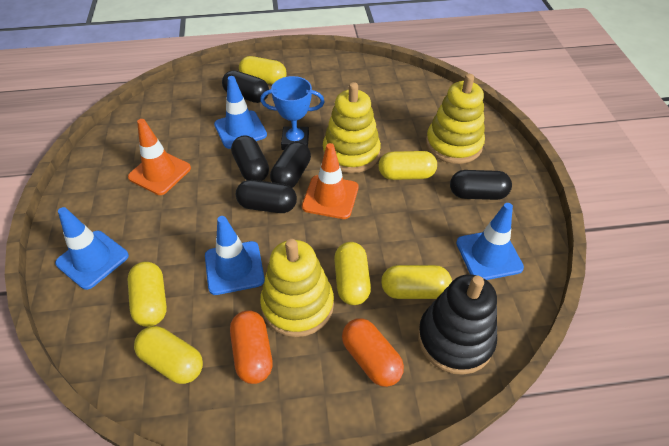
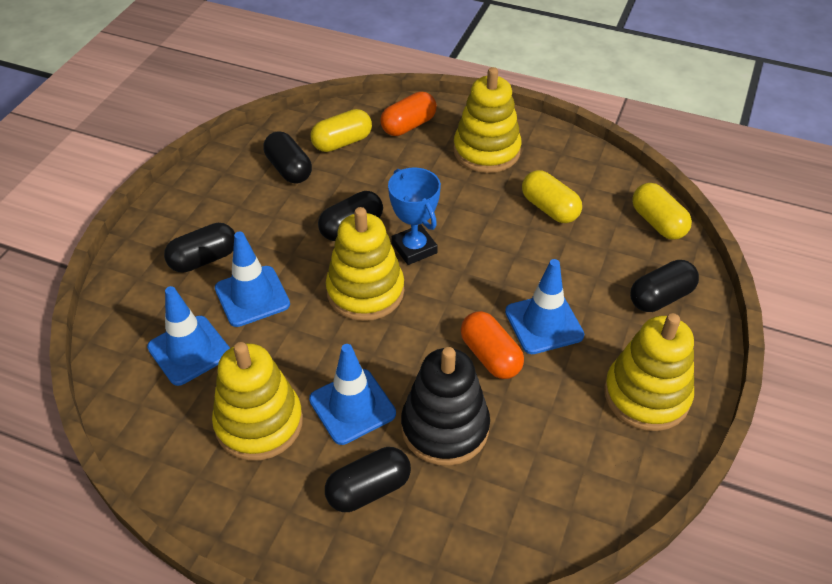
orange traffic cone: [128,119,191,195] [302,143,358,219] = 2 -> none = 0
yellow capsule: [127,262,167,327] [134,326,203,384] [239,56,287,85] [334,242,371,305] [378,151,437,180] [381,265,452,299] = 6 -> [311,109,372,152] [522,170,582,223] [632,183,692,240] = 3
yellow stacking toy: [260,239,334,337] [323,82,381,173] [426,74,485,164] = 3 -> [212,342,303,461] [326,207,404,321] [453,67,521,173] [604,313,694,431] = 4

